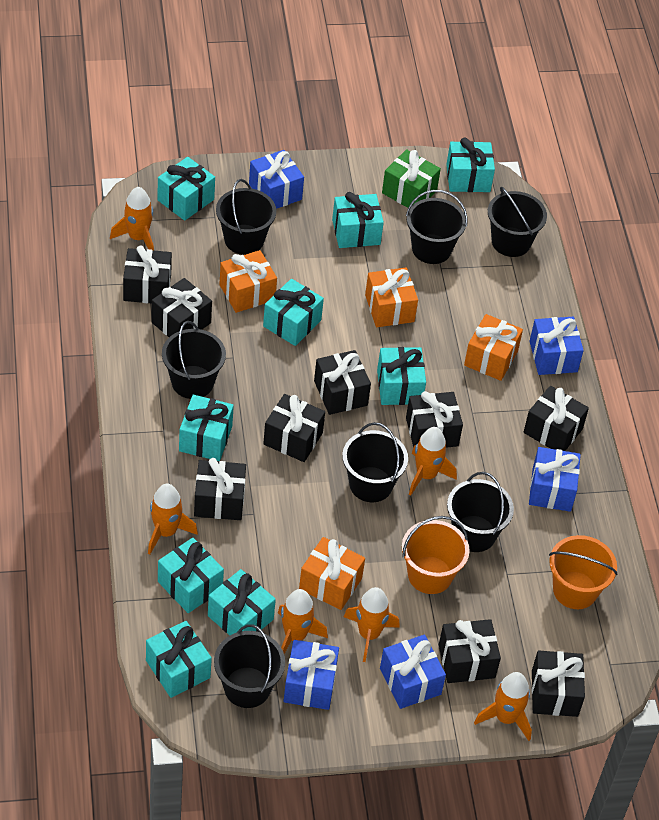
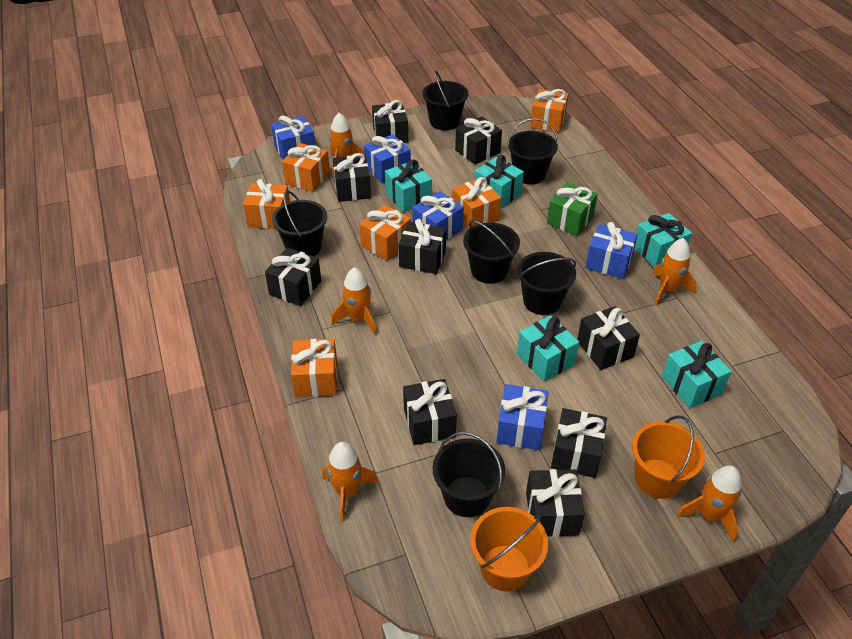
black bucket: [162,321,226,399] [214,624,285,708] [216,179,276,255] [342,422,408,502] [406,190,468,264] [447,472,514,552] [488,187,547,257] = 7 -> [272,191,327,256] [422,70,468,130] [433,432,505,517] [463,220,520,284] [507,118,558,184] [517,252,576,315] = 6
orange gift: [219,250,277,313] [299,537,365,610] [365,267,418,327] [464,314,523,381] = 4 -> [243,179,290,229] [282,143,330,192] [291,339,337,397] [359,205,411,261] [452,177,501,229] [530,89,569,133] = 6
orange rocket: [110,187,154,250] [148,484,198,555] [278,589,328,654] [344,587,400,662] [409,427,457,496] [474,672,532,741] = 6 -> [322,442,378,522] [329,113,364,176] [331,267,377,335] [653,238,696,306] [677,465,742,543] = 5
turquoise gift: [146,621,212,698] [157,157,215,221] [158,538,224,613] [179,395,234,461] [208,569,276,635] [263,279,324,346] [332,192,384,248] [377,347,426,405] [446,138,495,192] = 9 -> [385,159,432,212] [474,155,524,209] [517,315,579,382] [635,213,692,268] [662,341,732,408] = 5

